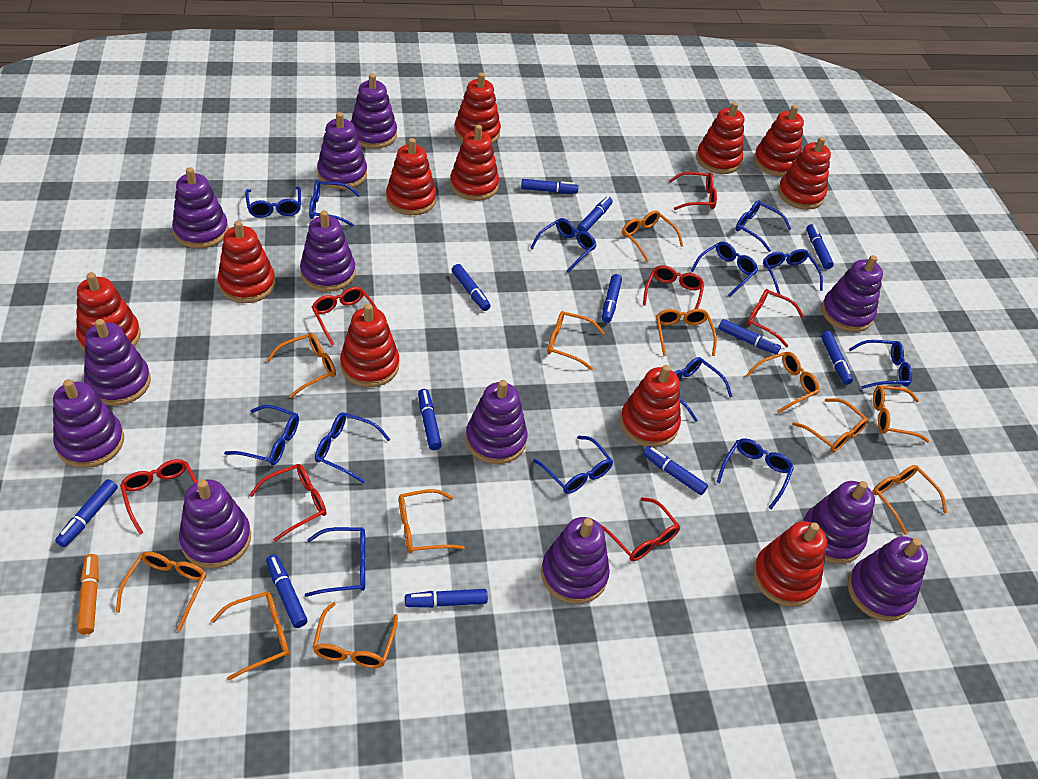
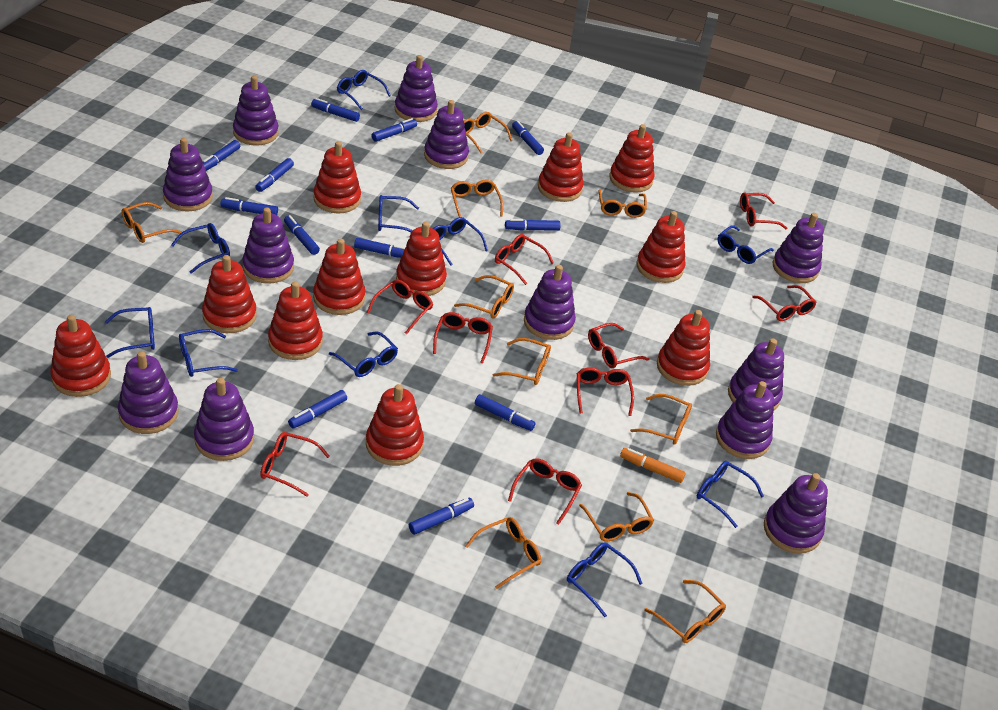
blue glasses: [224,405,299,465] [245,186,301,218] [305,527,365,597] [309,180,360,227] [315,412,390,484] [530,218,596,273] [533,436,613,494] [674,357,733,422] [691,242,758,297] [717,438,794,509] [736,200,791,252] [763,249,823,295] [848,340,912,389] = 13 -> [105,307,155,358] [171,223,230,274] [179,329,238,377] [329,332,398,377] [337,70,391,110] [378,195,419,232] [433,217,488,266] [567,543,643,617] [697,461,764,528] [718,225,774,264] = 10
orange glasses: [116,551,206,631] [211,592,289,681] [266,333,336,398] [312,602,398,668] [399,489,465,553] [547,311,605,370] [622,211,683,262] [656,309,717,357] [746,352,819,413] [792,398,869,452] [872,465,947,535] [873,385,929,442] = 12 -> [122,202,182,243] [451,179,503,217] [454,275,514,319] [464,112,512,153] [465,517,541,589] [493,338,551,385] [579,492,654,541] [598,189,647,218] [630,394,692,445] [644,580,726,643] = 10
red glasses: [120,459,197,534] [249,464,327,542] [312,287,377,346] [600,497,680,561] [643,265,704,309] [669,172,717,210] [747,289,804,347] = 7 -> [260,432,330,497] [367,280,433,334] [433,312,493,364] [495,234,554,285] [508,458,582,525] [577,367,634,416] [588,323,649,368] [740,192,787,229] [752,285,817,321] = 9

